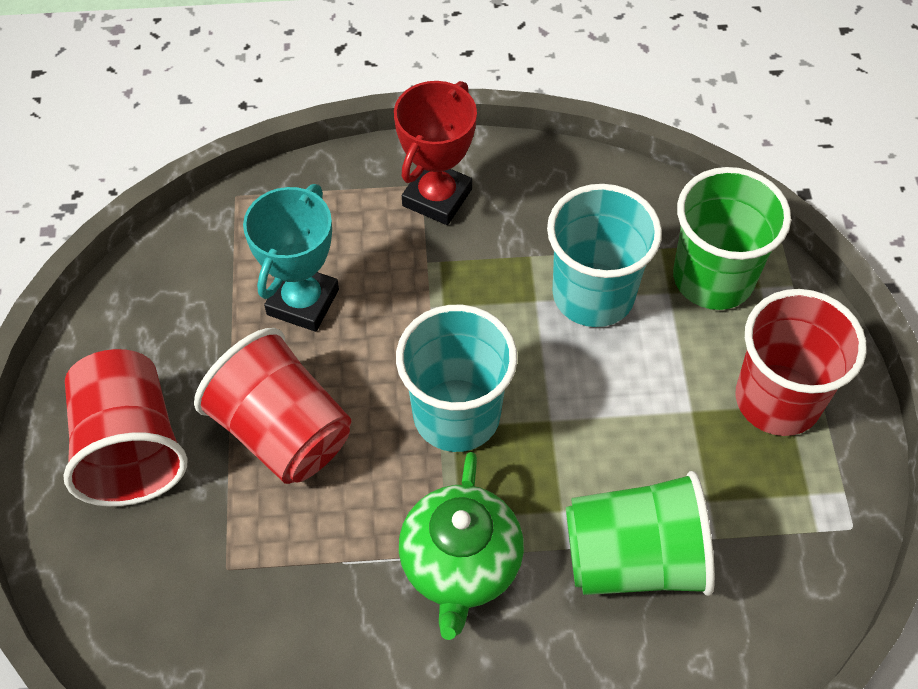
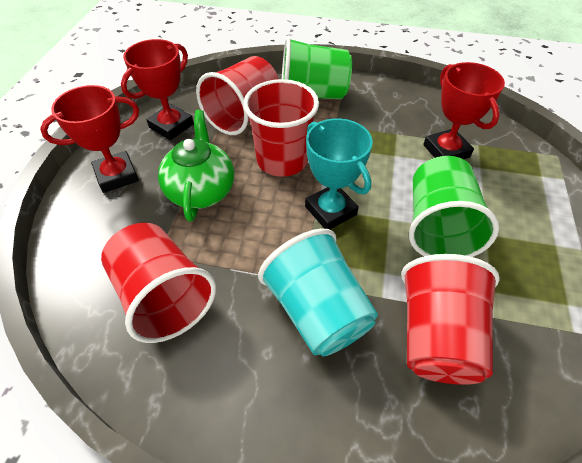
red cup: [63,349,188,507] [194,328,351,484] [735,289,866,436] = 3 -> [101,223,216,343] [196,56,279,135] [243,79,319,177] [401,254,500,385] = 4
red trophy: [394,81,477,225] = 1 -> [40,85,139,193] [121,39,194,140] [423,62,505,159] = 3
turquoise cup: [396,305,517,452] [547,184,662,327] = 2 -> [258,228,378,356] = 1

